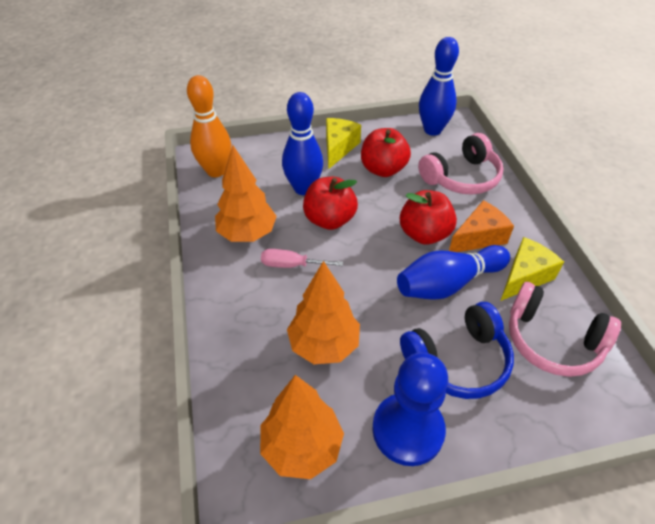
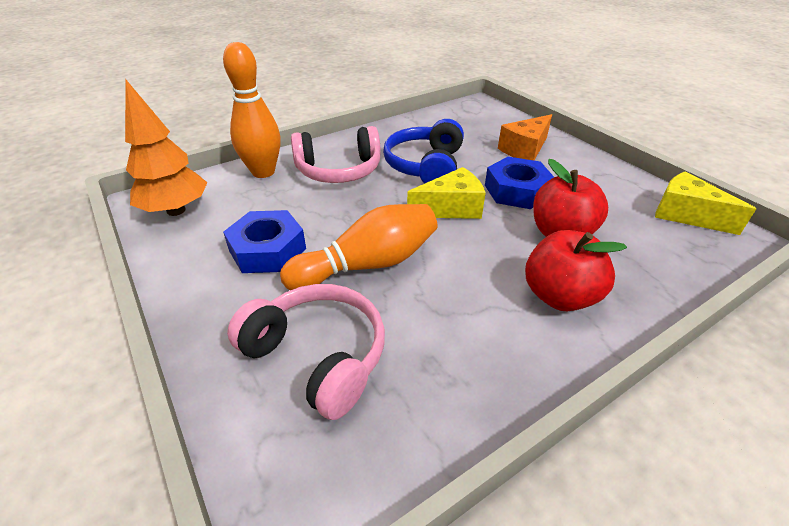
blue bowling pin: [282,92,323,195] [397,245,510,300] [419,37,459,136] = 3 -> none = 0
blue nut: none = 0 -> [223,210,306,273] [485,157,554,209] = 2
blue pawn: [372,353,449,466] = 1 -> none = 0
orange bowling pin: [187,75,231,177] = 1 -> [223,42,281,178] [280,204,438,290] = 2
orange tree: [215,145,277,242] [260,375,344,479] [287,261,360,364] = 3 -> [125,79,207,216] = 1
pink screwdriver: [261,249,343,268] = 1 -> none = 0
red apple: [303,177,358,230] [361,128,411,177] [400,190,457,245] = 3 -> [525,230,627,311] [533,159,608,237] = 2

